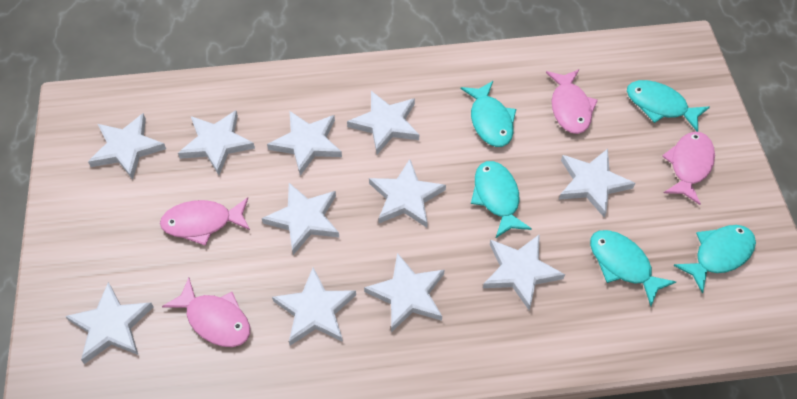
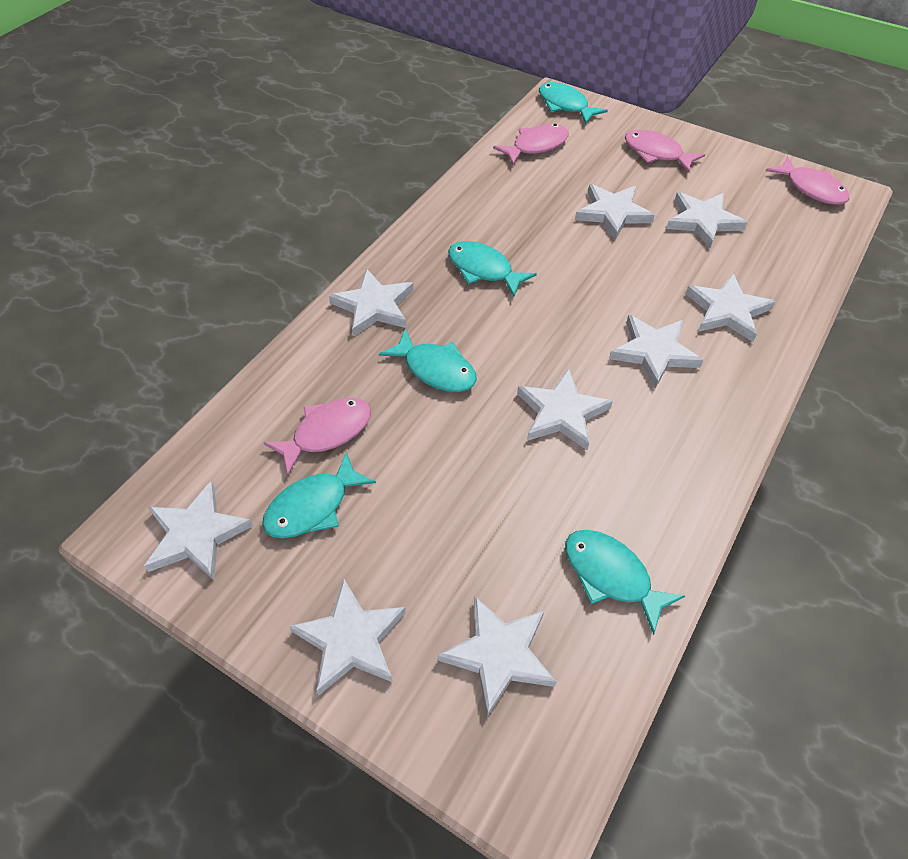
white star: [65,282,154,364] [88,113,166,180] [178,110,255,175] [262,183,339,255] [267,111,342,176] [272,268,356,346] [347,91,419,154] [364,253,445,332] [369,159,446,227] [483,234,565,310] [559,149,635,217] = 11 -> [144,481,253,580] [289,579,406,696] [329,269,414,337] [438,596,556,717] [517,369,613,451] [575,184,655,240] [609,315,704,389] [666,192,748,248] [686,274,776,342] = 9

